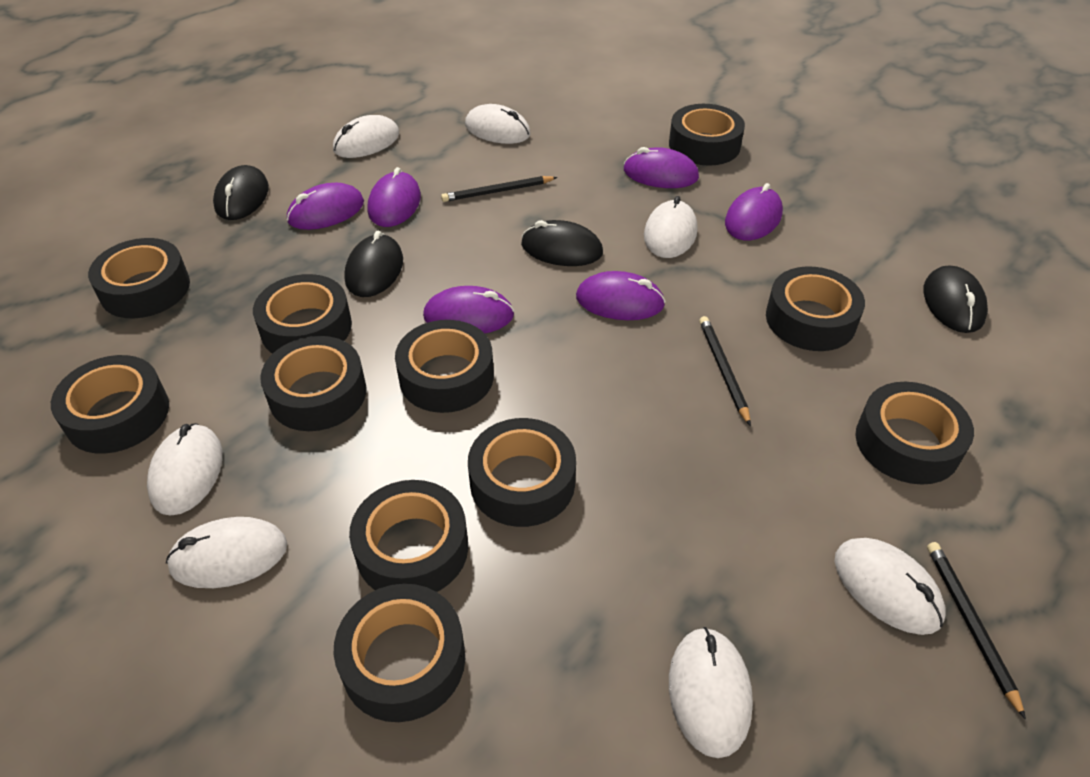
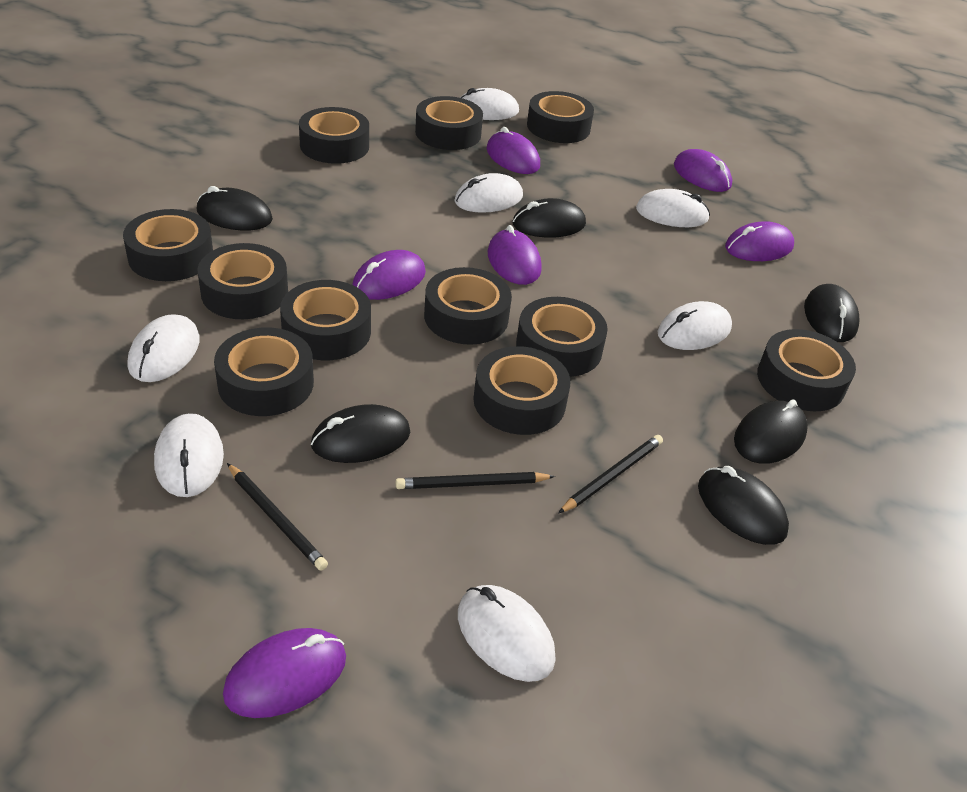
black mouse: [213,165,269,220] [344,231,403,297] [521,220,603,266] [924,266,988,333] = 4 -> [197,186,273,231] [311,404,410,463] [512,198,586,238] [698,466,789,545] [734,399,808,464] [804,284,860,342] = 6

